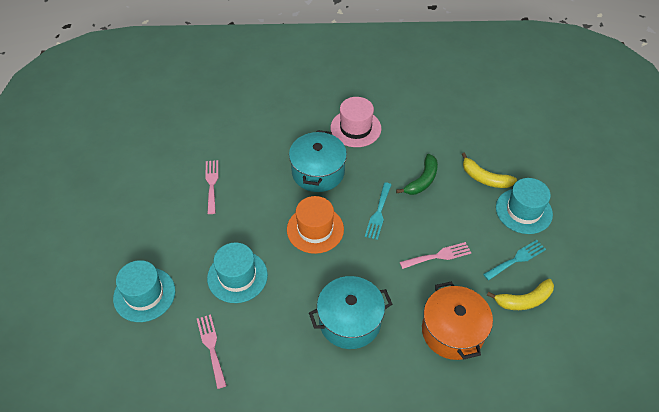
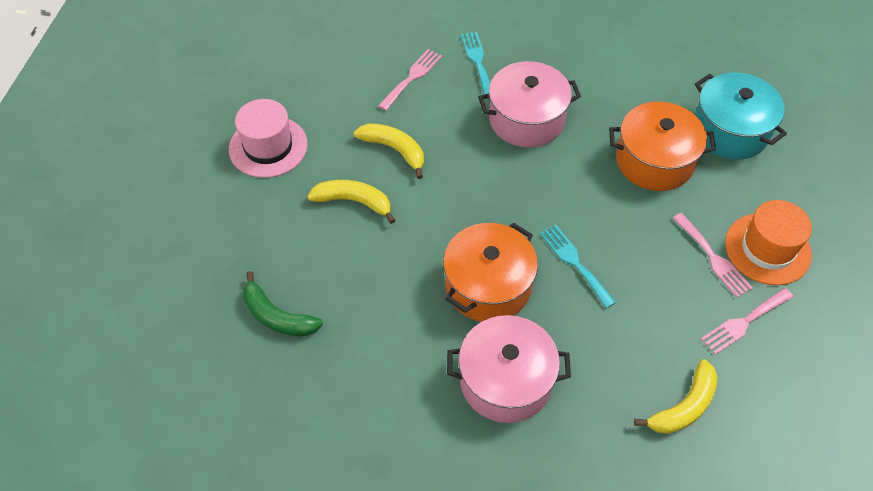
orange pot: [422,281,493,360] = 1 -> [443,222,538,322] [609,102,716,191] = 2
pink pot: none = 0 -> [447,315,571,423] [478,61,581,148] = 2
turquoise hat: [113,260,175,322] [207,242,268,303] [496,178,553,234] = 3 -> none = 0
turquoise pot: [289,130,347,192] [309,276,392,349] = 2 -> [695,73,787,160] = 1
yellow banana: [462,153,517,188] [487,279,554,310] = 2 -> [307,180,396,224] [353,123,424,179] [634,359,718,434] = 3

